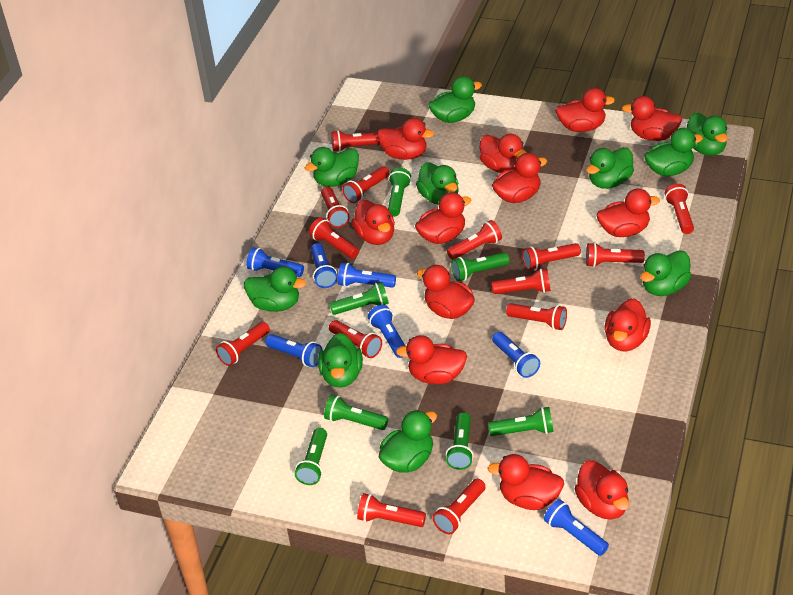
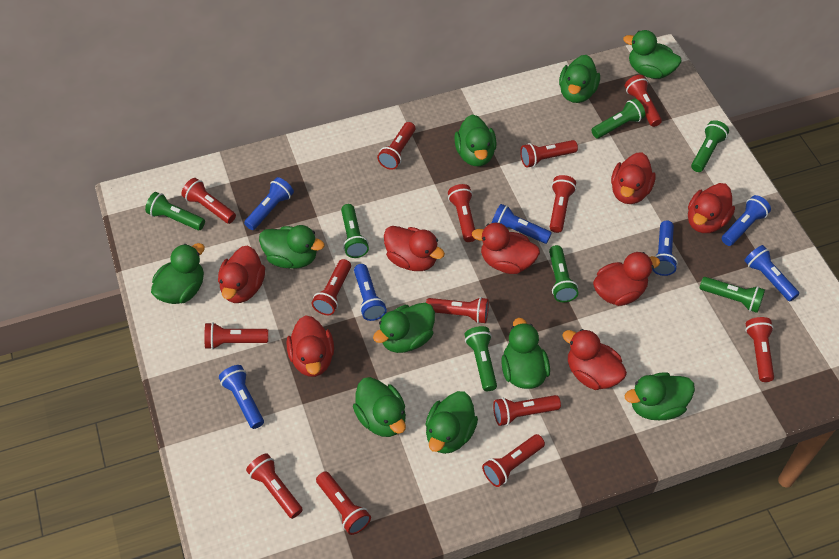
red duck: [352,200,395,245] [377,118,434,160] [396,335,467,384] [415,192,471,244] [417,265,475,319] [479,134,527,173] [487,454,564,510] [492,153,547,203] [555,88,615,132] [575,460,629,520] [597,188,660,237] [604,298,651,352] [622,96,682,141] = 13 -> [218,245,265,303] [287,315,334,377] [384,226,445,271] [472,223,540,274] [562,329,627,390] [593,252,660,306] [611,152,656,204] [688,183,735,233] = 8

